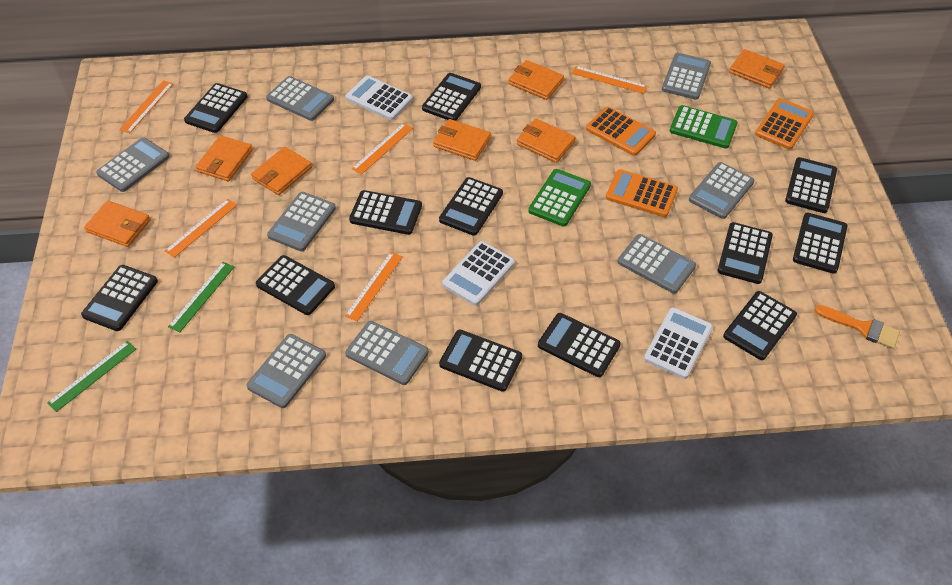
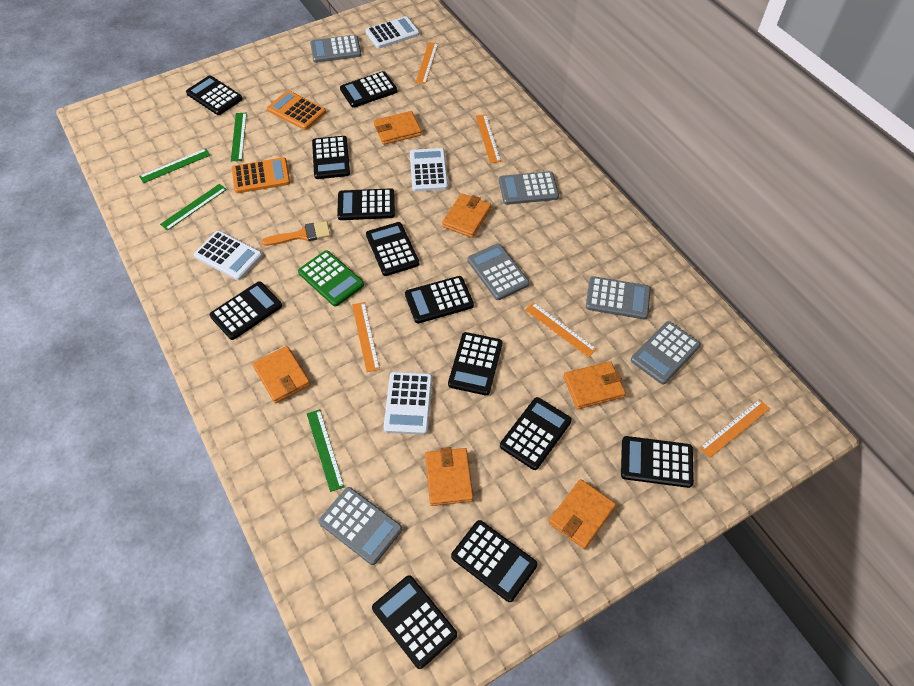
green calculator: [528,169,591,226] [670,105,738,148] = 2 -> [298,250,364,307] = 1
green ruler: [47,341,136,412] [168,262,234,332] = 2 -> [139,148,210,183] [160,184,227,231] [231,113,247,161] [307,409,344,492] = 4
grey calculator: [96,137,170,192] [246,334,326,408] [266,76,334,121] [267,192,336,251] [345,321,429,385] [617,234,696,294] [662,53,711,100] [689,162,755,219] = 8 -> [310,35,361,63] [319,487,402,565] [468,243,529,300] [499,171,559,205] [586,276,651,319] [631,321,701,385] = 6
orange calculator: [586,107,656,156] [606,169,678,217] [755,98,814,150] = 3 -> [232,157,290,193] [267,91,326,130] = 2
orange wallet: [84,200,151,247] [195,135,253,181] [251,147,312,195] [433,119,491,161] [509,60,564,100] [517,119,576,163] [729,49,785,89] = 7 -> [252,346,310,403] [374,111,422,145] [425,447,473,506] [442,193,491,238] [549,479,616,549] [563,361,626,409] = 6
white calculator: [346,75,413,120] [442,241,515,306] [644,307,713,379] = 3 -> [194,231,263,280] [365,16,419,49] [384,372,432,435] [410,148,448,192] = 4

